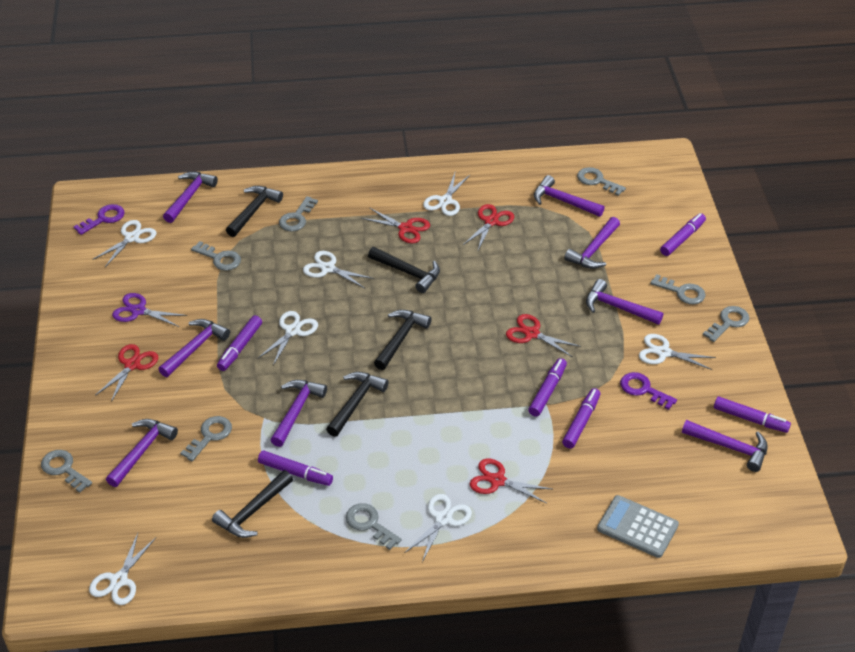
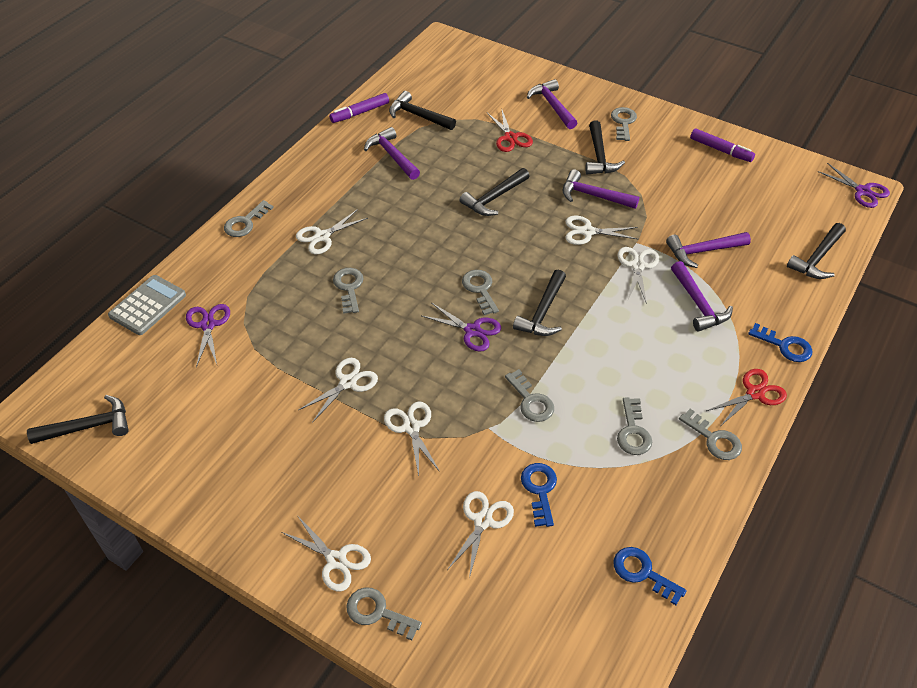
black hammer: [212,470,293,538] [226,186,283,237] [326,372,389,437] [368,247,440,293] [374,310,432,370] = 5 -> [27,395,129,444] [389,91,456,130] [460,168,530,216] [513,270,566,336] [585,120,625,174] [787,223,846,279] = 6
blue key: none = 0 -> [521,463,557,527] [613,547,687,605] [748,323,813,362] = 3
purple hammer: [106,419,178,487] [159,319,230,377] [163,172,218,223] [271,380,327,447] [534,175,605,217] [564,217,620,269] [586,279,663,325] [682,420,768,472] = 8 -> [364,127,420,180] [527,79,577,129] [563,169,639,209] [666,232,751,268] [671,261,733,332] = 5
purple key: [74,204,125,235] [620,372,677,410] = 2 -> none = 0
purple marker: [217,315,262,371] [258,450,333,486] [528,358,567,416] [562,388,601,449] [660,213,706,256] [714,397,791,433] = 6 -> [329,93,389,123] [690,128,755,162] = 2
purple scissors: [112,293,187,327] = 1 -> [186,304,230,367] [422,302,501,352] [817,163,890,208] = 3
red scissors: [95,344,158,402] [361,208,430,243] [463,204,514,250] [470,458,552,504] [506,314,581,357] = 5 -> [487,110,533,152] [706,369,787,425] = 2

